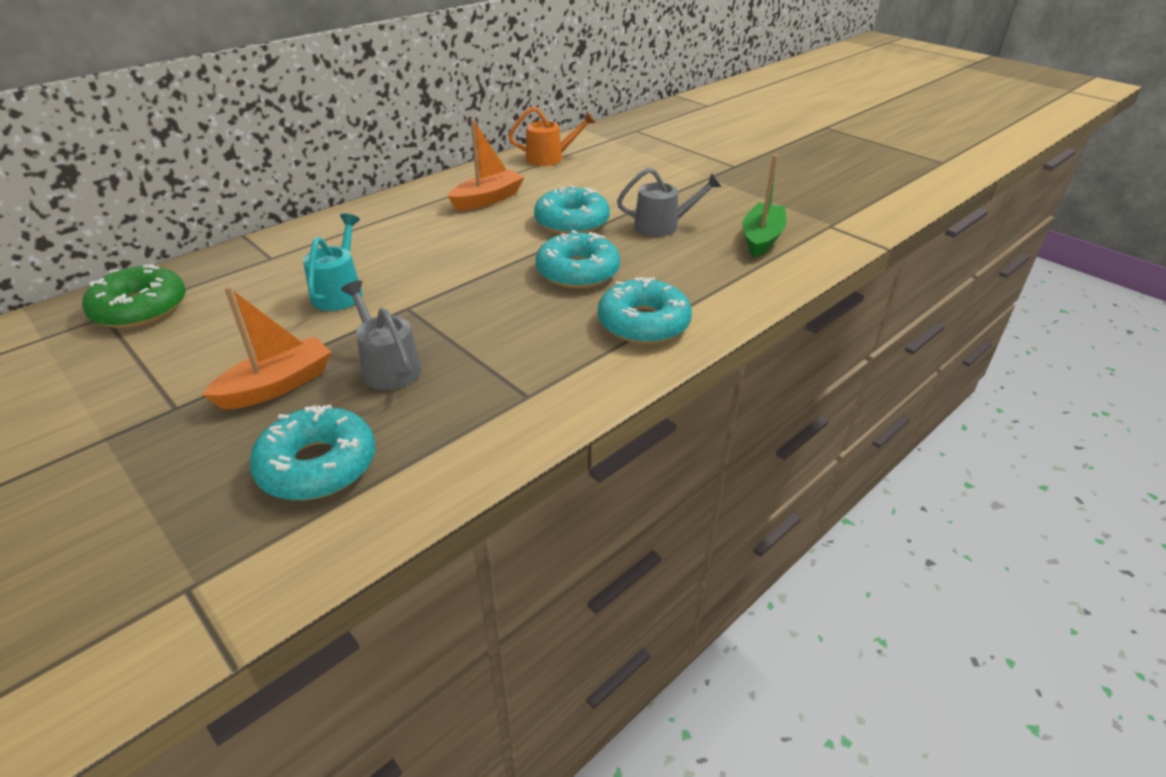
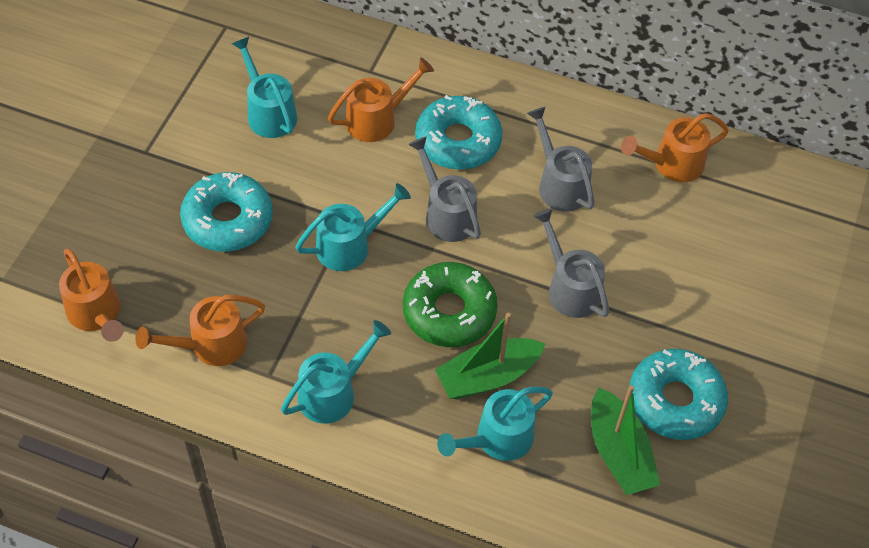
green boat: [742,155,786,258] = 1 -> [435,313,545,399] [591,385,660,495] = 2
grey watering can: [341,280,421,390] [617,168,722,237] = 2 -> [408,137,481,242] [527,107,595,212] [533,208,609,318] = 3
orange boat: [202,286,331,410] [447,119,524,211] = 2 -> none = 0
orange watering can: [508,106,596,166] = 1 -> [59,249,124,342] [135,295,265,366] [328,57,434,142] [621,113,729,182] = 4
turquoise donut: [249,404,375,500] [534,185,610,234] [536,230,620,288] [598,277,692,344] = 4 -> [180,172,273,252] [415,95,502,170] [629,349,728,440] = 3
turquoise watering can: [303,214,363,311] = 1 -> [232,37,297,138] [281,320,391,424] [295,183,411,271] [437,387,553,461] = 4

